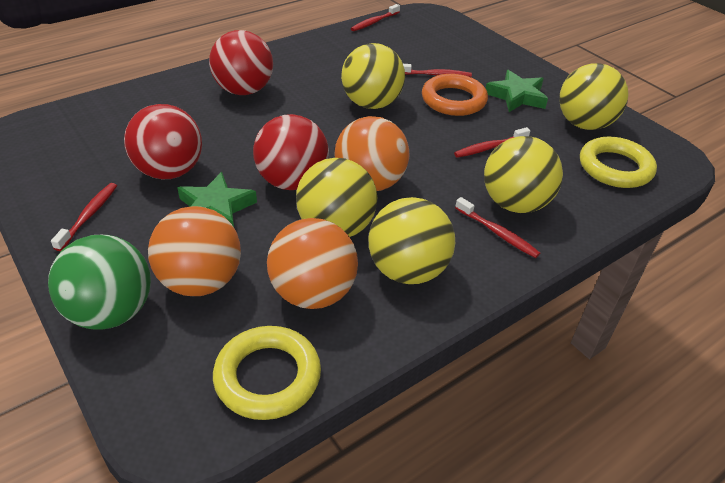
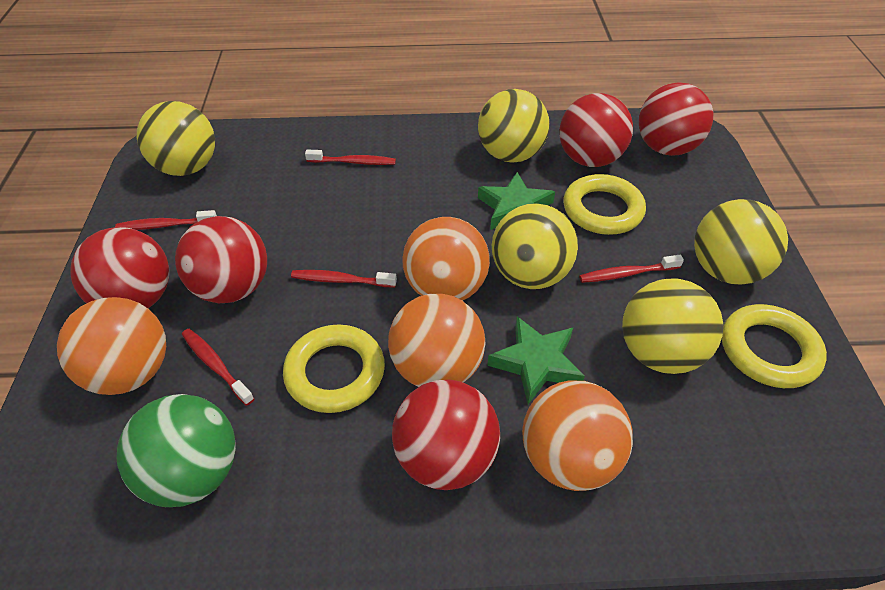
orange ball: [148,206,241,296] [267,218,358,309] [335,116,409,191] = 3 -> [57,297,166,395] [388,293,485,387] [402,217,490,301] [522,380,633,491] = 4
orange ring: [422,74,488,116] = 1 -> none = 0
red ball: [124,104,202,179] [209,30,273,95] [253,114,329,190] = 3 -> [71,227,169,308] [175,216,267,303] [392,380,500,490] [559,93,633,167] [639,82,713,156] = 5
yellow ring: [213,326,321,420] [580,137,657,188] = 2 -> [283,324,385,413] [563,174,646,235] [722,304,827,388] = 3

